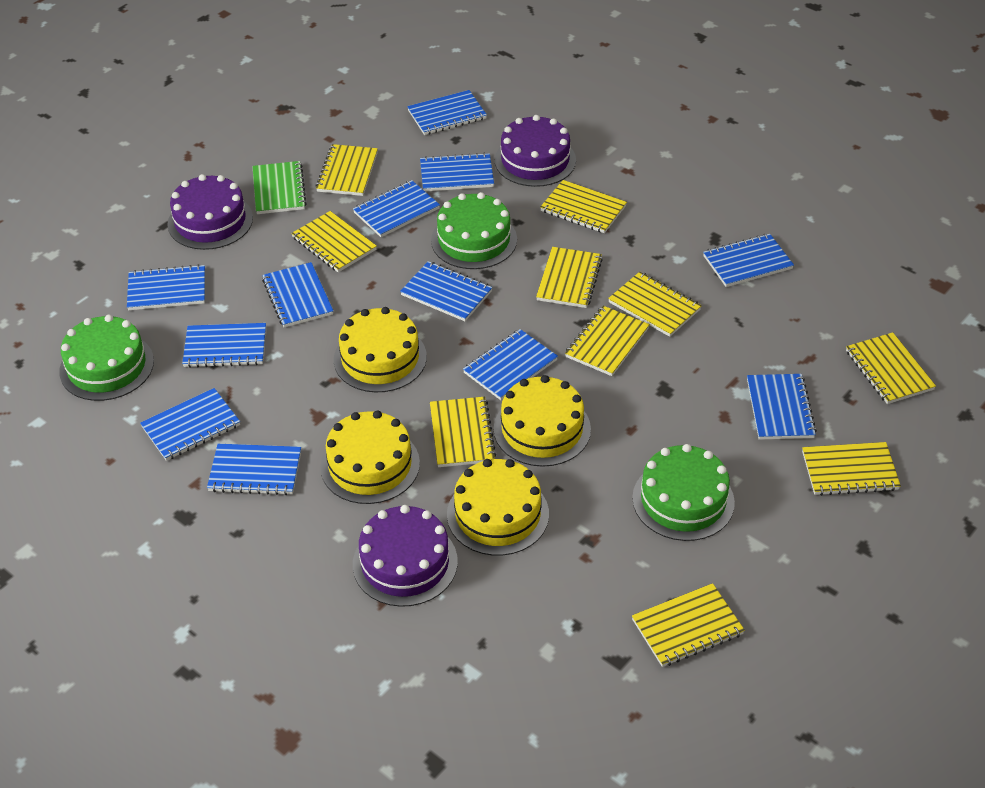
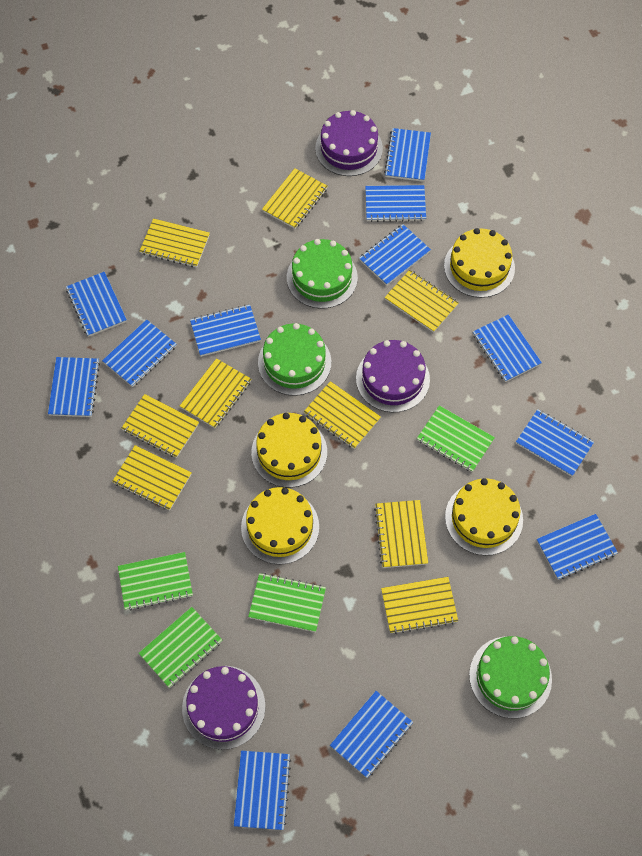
green notebook: [252,161,307,214] = 1 -> [118,552,193,611] [139,607,222,688] [248,573,326,632] [417,405,495,472] = 4
yellow notebook: [291,211,377,272] [315,144,378,196] [430,397,496,467] [536,247,603,308] [540,180,627,233] [565,306,650,376] [608,272,702,337] [632,583,745,667] [802,442,901,496] [846,332,936,404] = 10 -> [112,445,192,510] [121,394,199,458] [140,218,210,268] [180,358,251,428] [262,168,328,229] [304,381,381,449] [374,500,428,568] [381,577,458,634] [385,270,459,333] = 9

